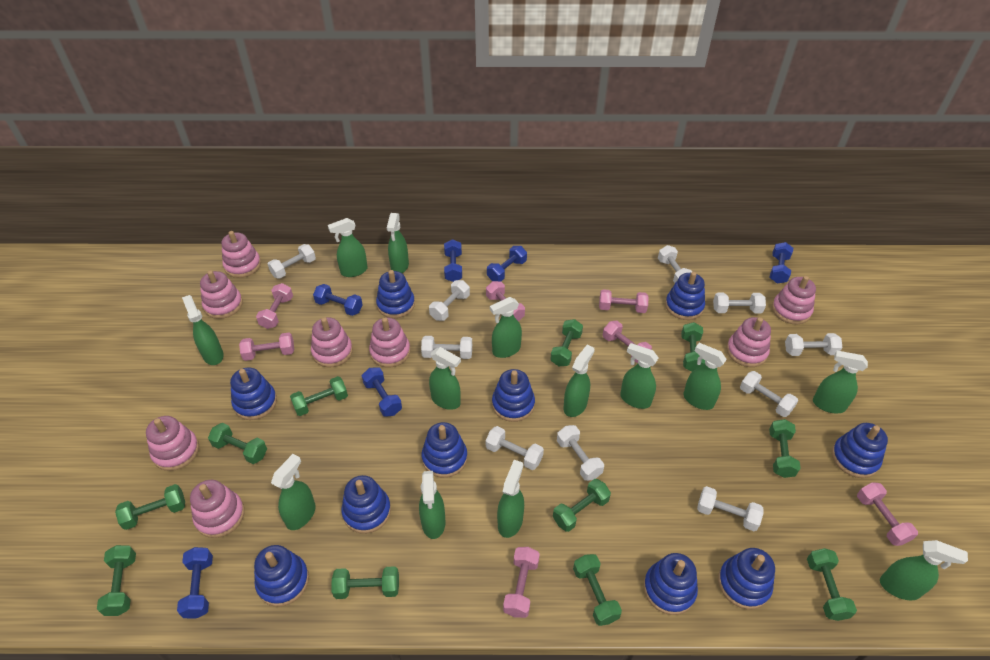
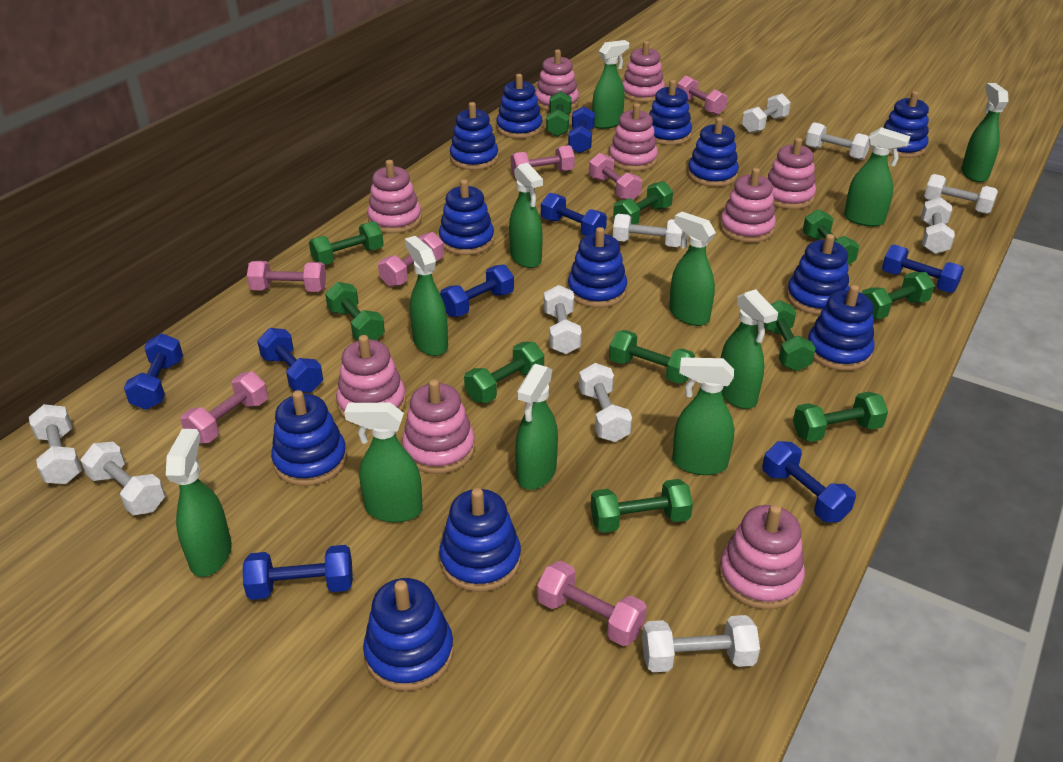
blue dumbbell: [177,547,213,619] [313,284,363,316] [362,367,402,417] [444,239,462,282] [487,246,527,281] [770,242,793,284] = 6 -> [124,333,183,410] [243,545,353,600] [257,328,323,393] [440,264,514,317] [541,193,607,236] [568,106,595,154] [762,441,856,522] [882,244,964,293] = 8
blue stacking toy: [230,367,277,420] [254,545,309,607] [341,475,391,534] [376,270,415,318] [422,422,467,478] [492,369,535,422] [643,553,698,615] [665,272,705,320] [718,548,775,610] [832,423,888,478] = 10 -> [271,390,347,486] [363,578,454,691] [439,179,494,255] [439,488,521,592] [450,102,498,170] [497,74,543,139] [568,227,627,308] [649,80,692,145] [688,117,739,187] [786,234,849,315] [808,285,875,371] [884,91,929,158] = 12
green spray bottle: [182,295,224,365] [271,454,316,530] [328,218,368,277] [387,213,409,273] [419,471,445,539] [429,347,461,410] [490,297,522,358] [497,460,524,538] [563,345,595,417] [620,343,659,409] [684,343,727,410] [813,351,868,413] [880,540,968,600] = 13 -> [166,429,232,577] [344,403,423,522] [405,236,448,356] [509,163,543,268] [515,364,558,490] [592,40,629,129] [669,212,716,326] [672,357,734,475] [721,289,778,409] [844,127,911,227] [961,83,1009,182] = 11
pink stacking toy: [146,416,199,471] [190,480,245,538] [200,270,243,319] [221,231,261,278] [311,317,353,367] [369,318,410,368] [727,317,771,367] [772,276,816,325] = 8 -> [336,335,406,424] [367,160,422,234] [402,379,475,474] [535,50,579,111] [609,103,658,171] [622,41,665,102] [719,504,805,609] [720,168,776,243] [767,138,816,209] = 9

